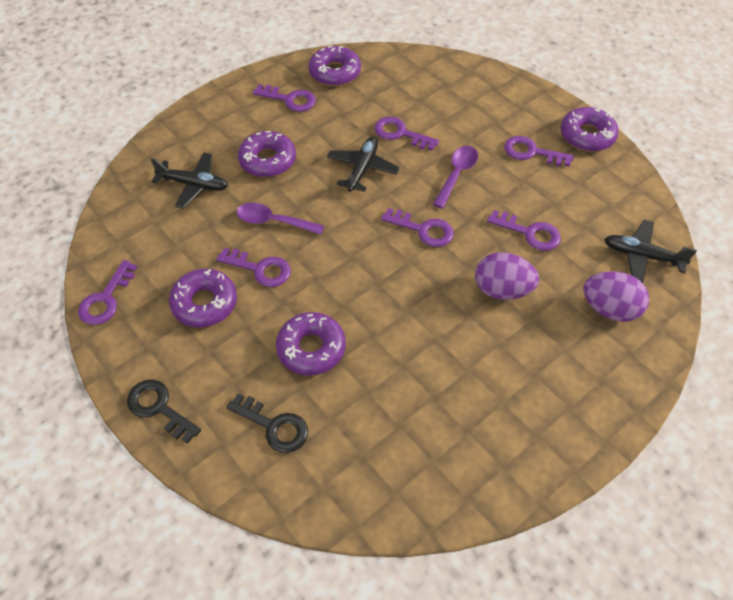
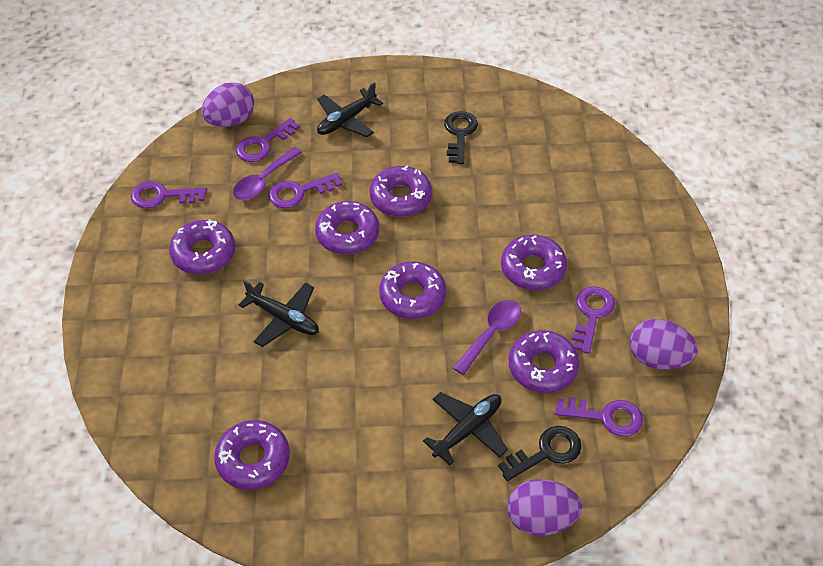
purple donut: [169,269,237,327] [238,131,296,177] [276,312,346,375] [308,46,361,86] [561,107,619,152] = 5 -> [169,219,235,274] [214,420,290,490] [315,201,379,254] [370,165,432,217] [379,261,446,319] [501,235,567,290] [509,330,580,393] = 7
purple egg: [475,252,539,300] [583,272,649,322] = 2 -> [202,82,254,127] [507,479,582,536] [630,319,698,370] = 3
purple key: [78,260,137,325] [216,248,291,287] [253,84,316,112] [374,117,439,151] [381,208,454,247] [487,210,561,251] [504,136,574,167] = 7 -> [131,181,207,209] [236,118,300,162] [269,173,342,209] [555,397,643,437] [572,286,615,354] = 5

